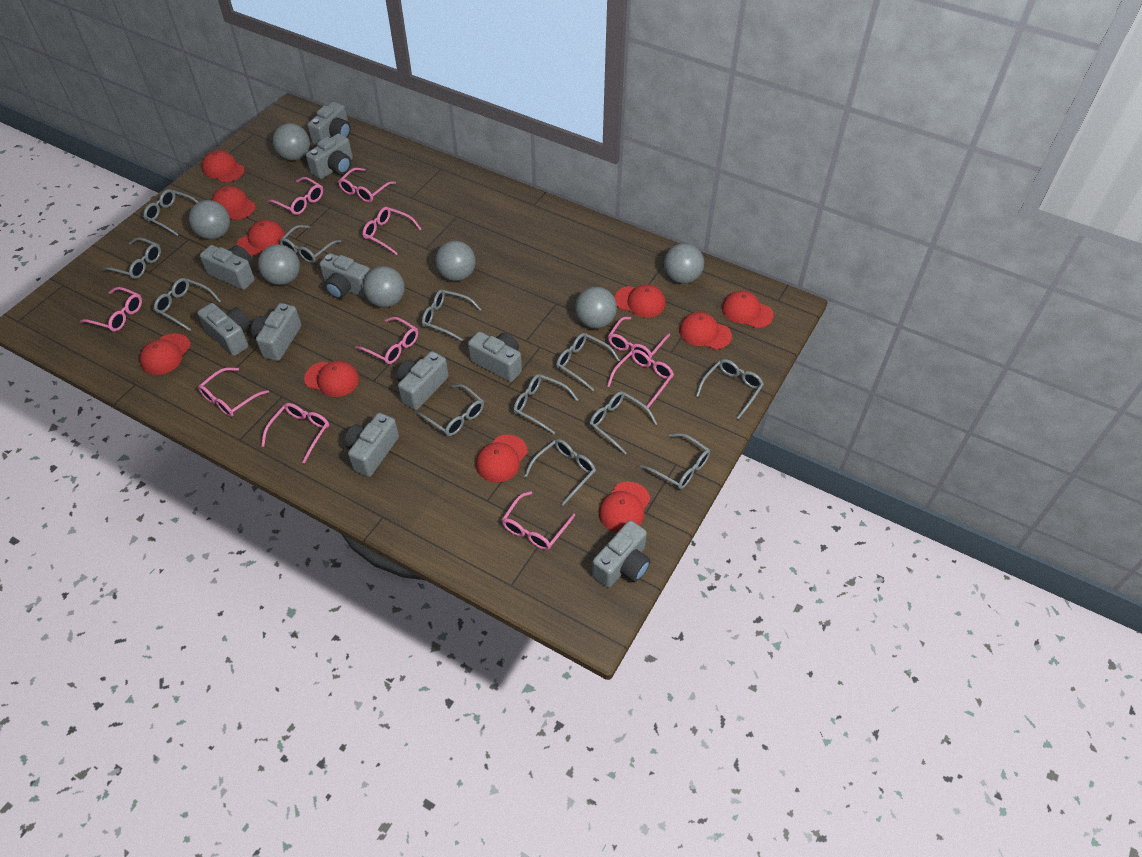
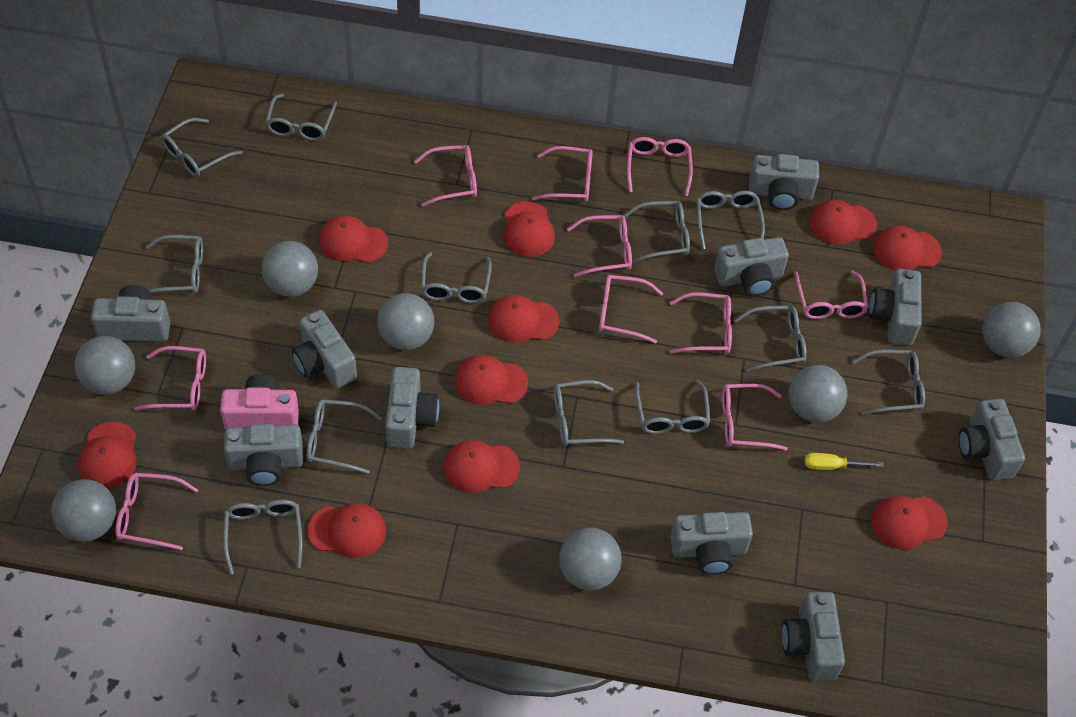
pink camera: none = 0 -> [220,374,299,430] = 1
yellow screwdriver: none = 0 -> [805,453,884,470] = 1

